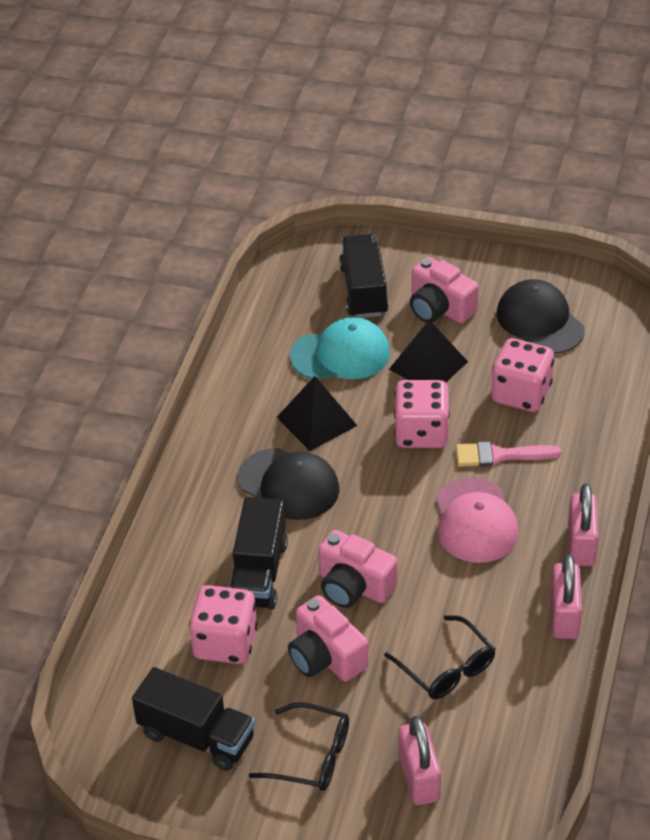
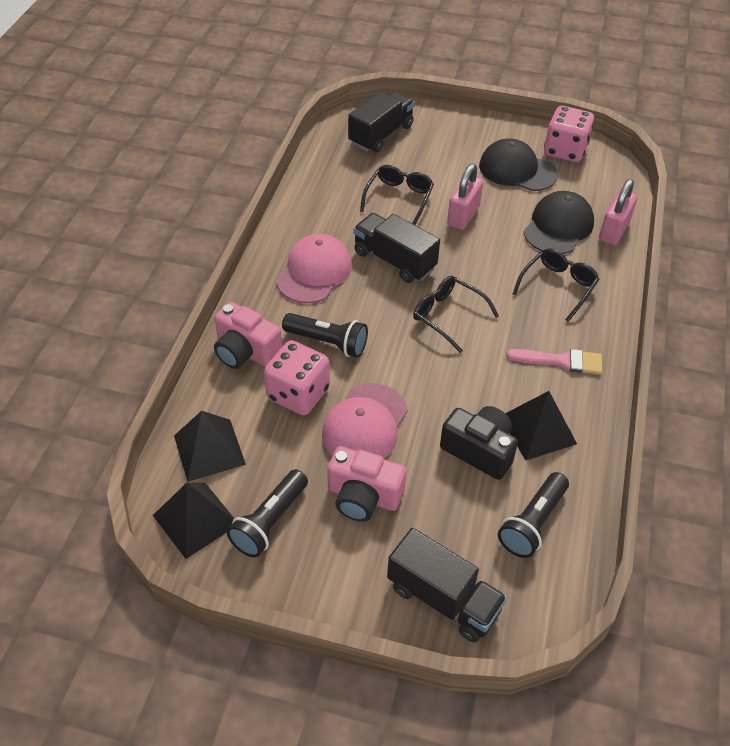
black camera: none = 0 -> [440,406,518,480] = 1
black flashlight: none = 0 -> [227,469,308,558] [282,313,368,358] [498,472,569,558] = 3
black glasses: [249,702,349,791] [384,615,495,699] = 2 -> [360,165,434,225] [413,276,499,353] [513,248,599,322] = 3
black pyramid: [277,376,357,451] [389,320,468,382] = 2 -> [153,482,235,559] [174,411,246,482] [505,391,577,461] = 3
pink camera: [288,595,368,682] [318,530,398,608] [410,257,479,323] = 3 -> [214,302,282,369] [327,446,406,522] = 2
pink cap: [436,478,519,563] = 1 -> [276,234,352,303] [322,383,408,459] = 2
pink dice: [189,585,258,664] [394,380,450,448] [491,338,554,412] = 3 -> [264,340,330,415] [544,106,594,162] = 2
pink padlock: [399,716,441,805] [551,554,582,639] [568,483,599,566] = 3 -> [447,164,483,230] [599,179,637,245] = 2
turquoise cap: [290,317,390,379] = 1 -> none = 0

